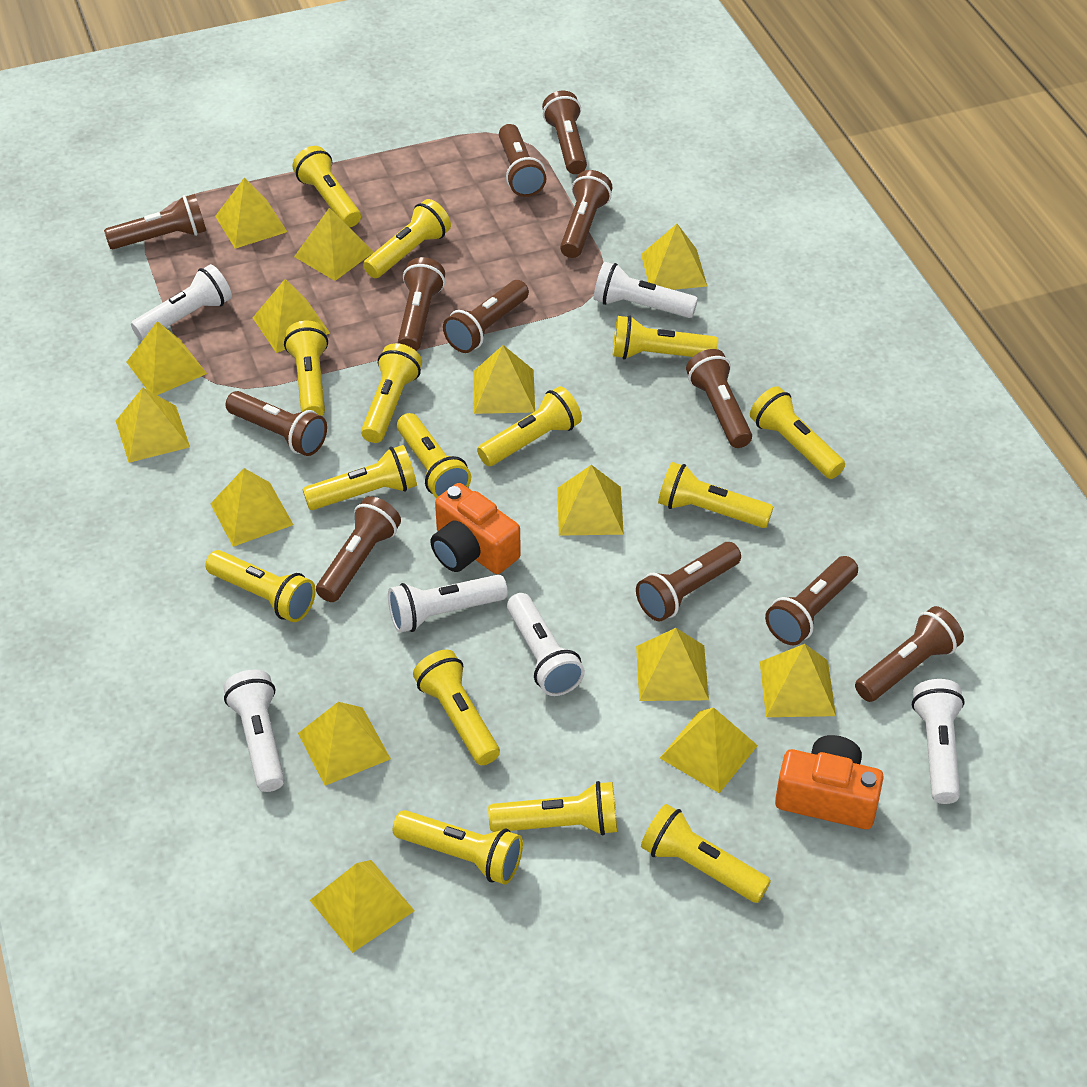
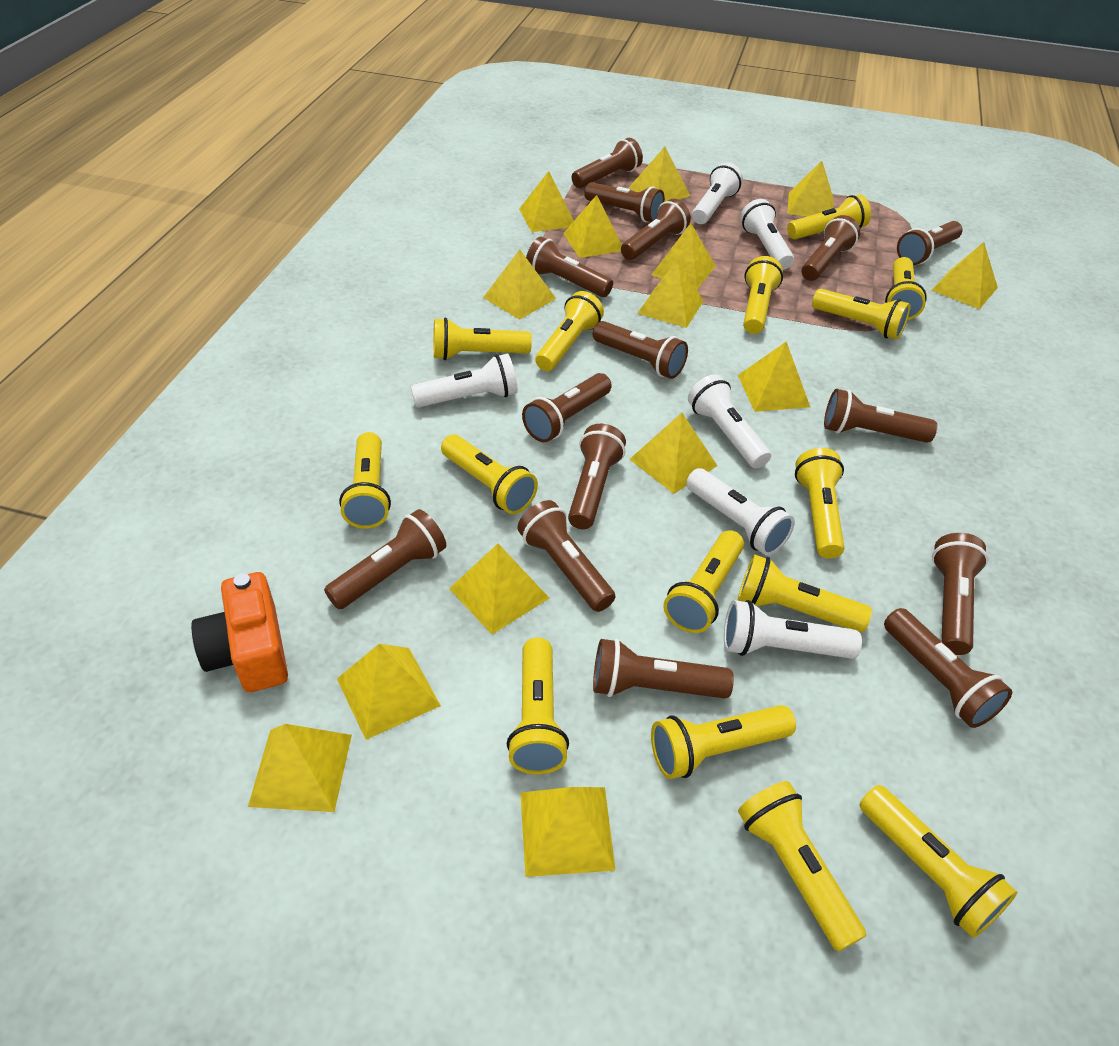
brown flashlight: [104,194,206,249] [226,391,327,456] [316,496,401,602] [398,257,445,351] [443,280,529,353] [499,124,546,197] [542,91,587,174] [560,170,612,258] [636,542,741,622] [686,349,752,448] [765,556,858,645] [855,606,964,702] = 12 -> [324,509,446,609] [517,500,616,612] [522,373,612,442] [526,237,613,297] [568,424,626,529] [572,138,643,188] [584,182,665,222] [593,321,688,379] [593,638,734,698] [621,199,691,260] [801,215,861,281] [824,389,937,443] [884,608,1012,728] [897,221,963,265] [932,533,988,655] = 15
orange camera: [430,483,521,574] [775,735,884,829] = 2 -> [191,572,288,692] = 1

